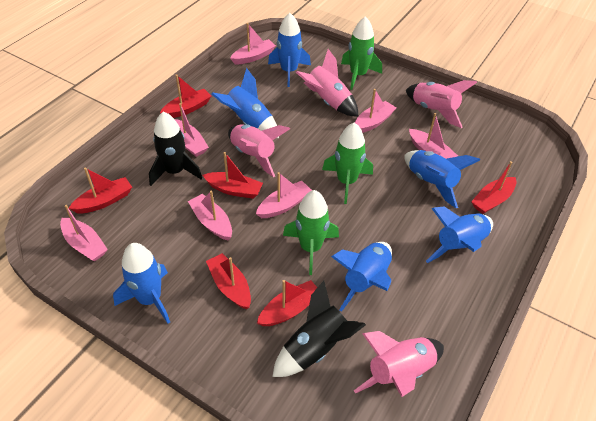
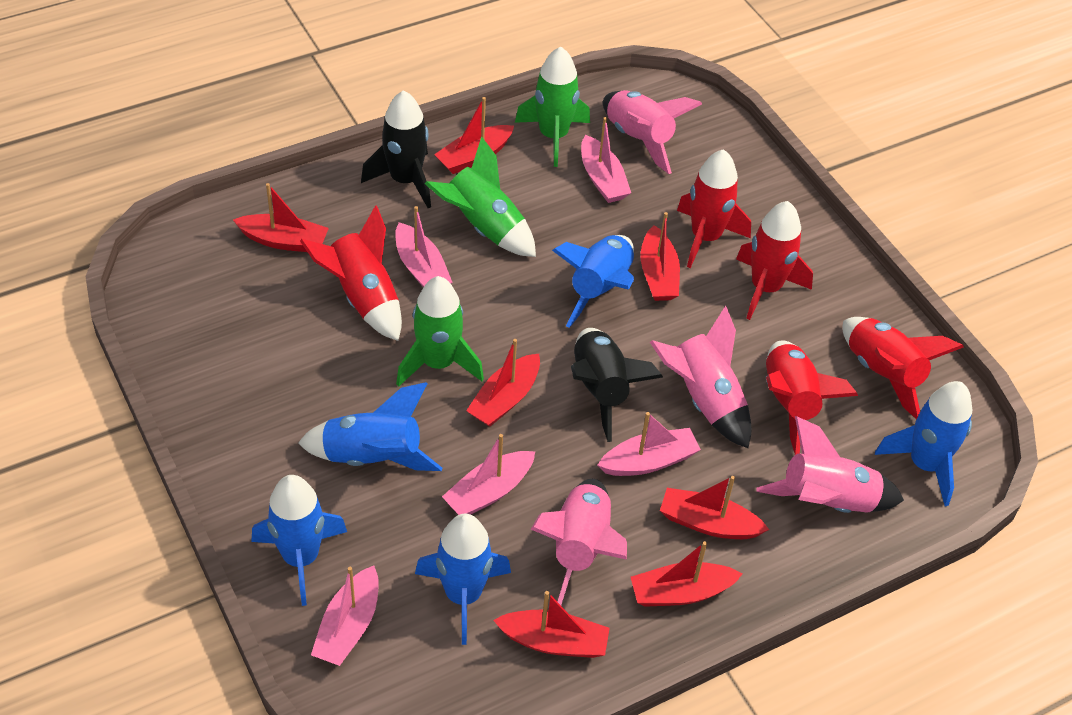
blue rocket: [113,243,170,324] [212,68,279,138] [268,13,311,87] [331,242,392,312] [405,150,480,208] [426,206,493,263] = 6 -> [251,475,347,606] [298,382,442,471] [415,514,511,645] [552,235,634,328] [875,381,973,506] = 5
pink boat: [60,205,108,262] [175,103,209,157] [188,191,232,241] [230,23,276,64] [256,172,312,218] [355,89,396,133] [409,113,458,159] = 7 -> [311,566,379,666] [395,206,453,288] [442,434,535,515] [581,117,631,203] [598,412,701,476] = 5
red boat: [69,168,132,213] [160,74,211,118] [203,152,263,199] [206,253,251,309] [257,280,317,326] [471,161,516,214] = 6 -> [233,183,329,252] [434,97,514,174] [466,339,540,427] [493,591,610,658] [631,541,743,607] [641,212,680,301] [660,476,769,539] = 7
red rocket: none = 0 -> [300,205,402,341] [677,149,751,268] [736,201,813,320] [766,340,858,455] [842,317,964,420] = 5

